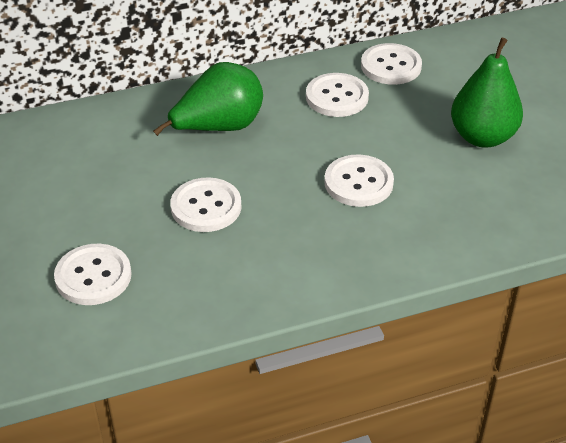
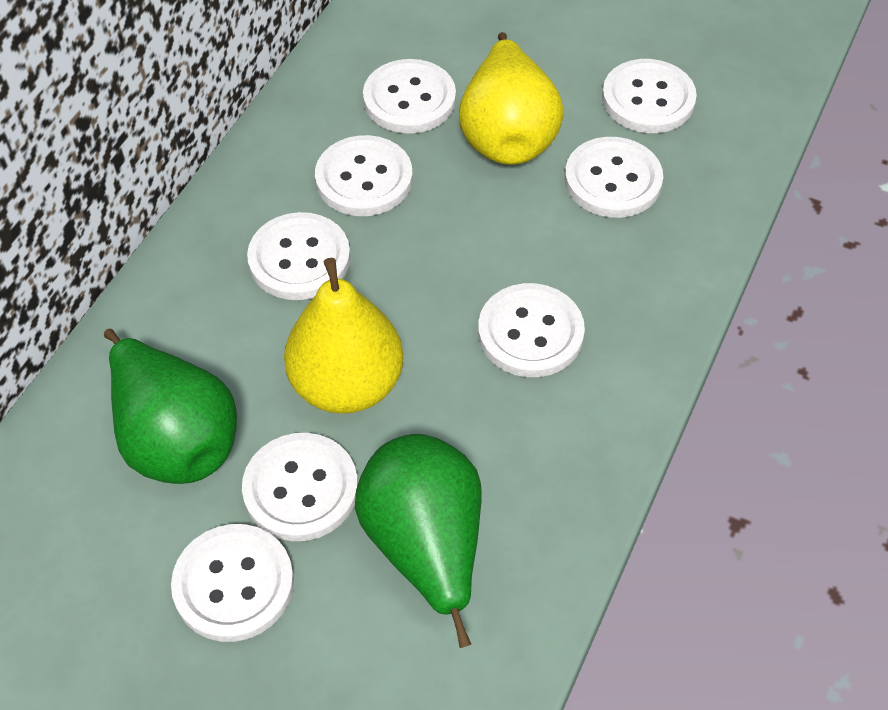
white button: [54,244,132,305] [170,177,241,232] [306,73,369,117] [324,155,394,207] [361,43,422,85] = 5 -> [171,524,294,642] [242,433,358,541] [247,212,350,300] [315,135,412,216] [363,59,456,134] [478,283,585,377] [565,137,663,218] [602,59,697,133] = 8
yellow pear: none = 0 -> [284,258,403,414] [459,32,563,165] = 2

